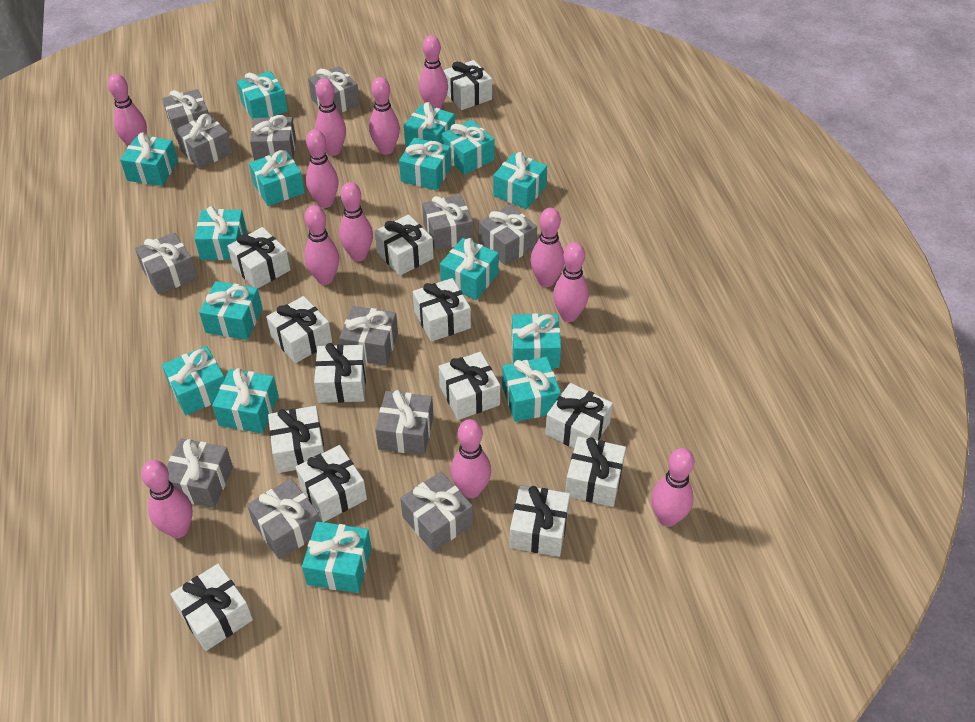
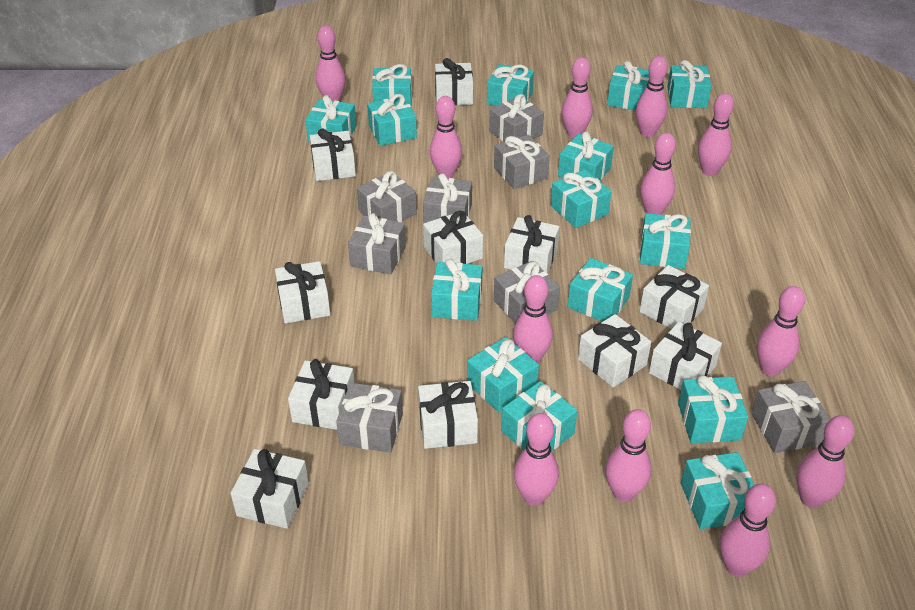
grey gift: [135,232,197,295] [162,89,209,140] [167,438,233,508] [175,114,233,169] [247,479,321,559] [250,115,296,161] [308,66,360,113] [339,306,398,366] [375,390,434,455] [400,472,473,552] [422,195,473,251] [479,205,537,265] = 12 -> [336,383,403,453] [348,213,406,275] [357,171,417,222] [423,173,472,224] [489,94,544,142] [494,135,550,189] [494,261,560,324] [751,381,830,453] = 8
white gift: [170,563,253,651] [227,227,290,288] [266,296,332,363] [268,406,324,473] [296,445,367,522] [314,343,366,403] [374,214,434,276] [413,278,471,342] [439,352,500,420] [443,60,492,110] [509,485,570,557] [545,383,613,448] [565,436,626,507] = 13 -> [230,449,309,529] [275,261,330,323] [288,359,355,430] [310,128,356,181] [418,381,478,449] [423,211,483,264] [435,58,473,105] [504,215,559,273] [578,314,651,387] [640,265,709,329] [649,322,722,390] = 11

